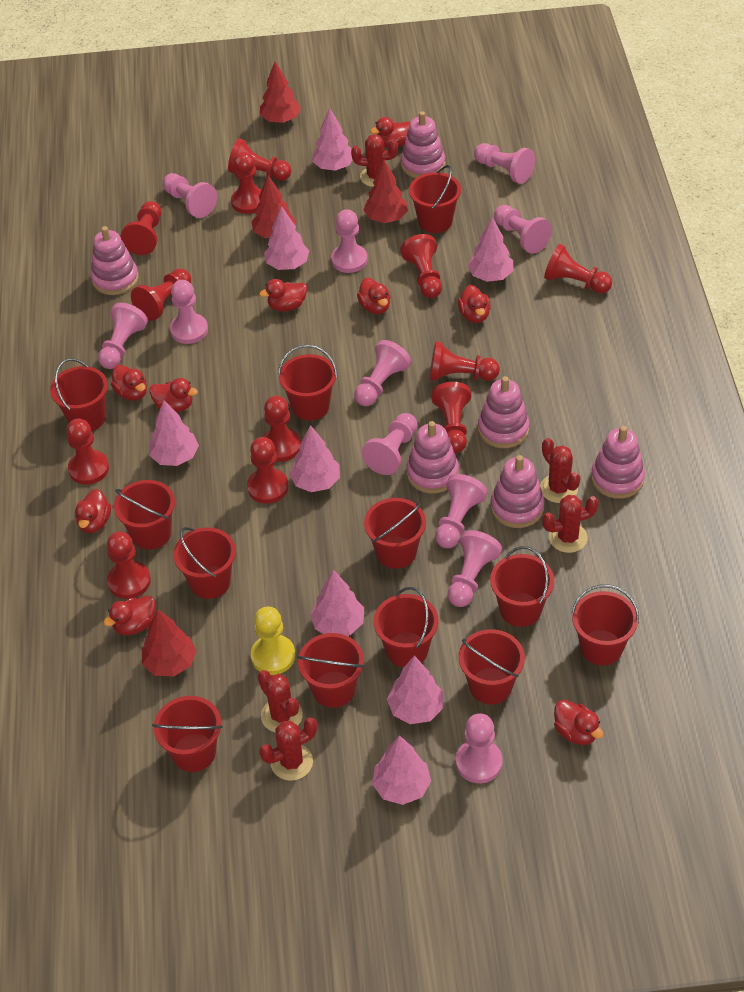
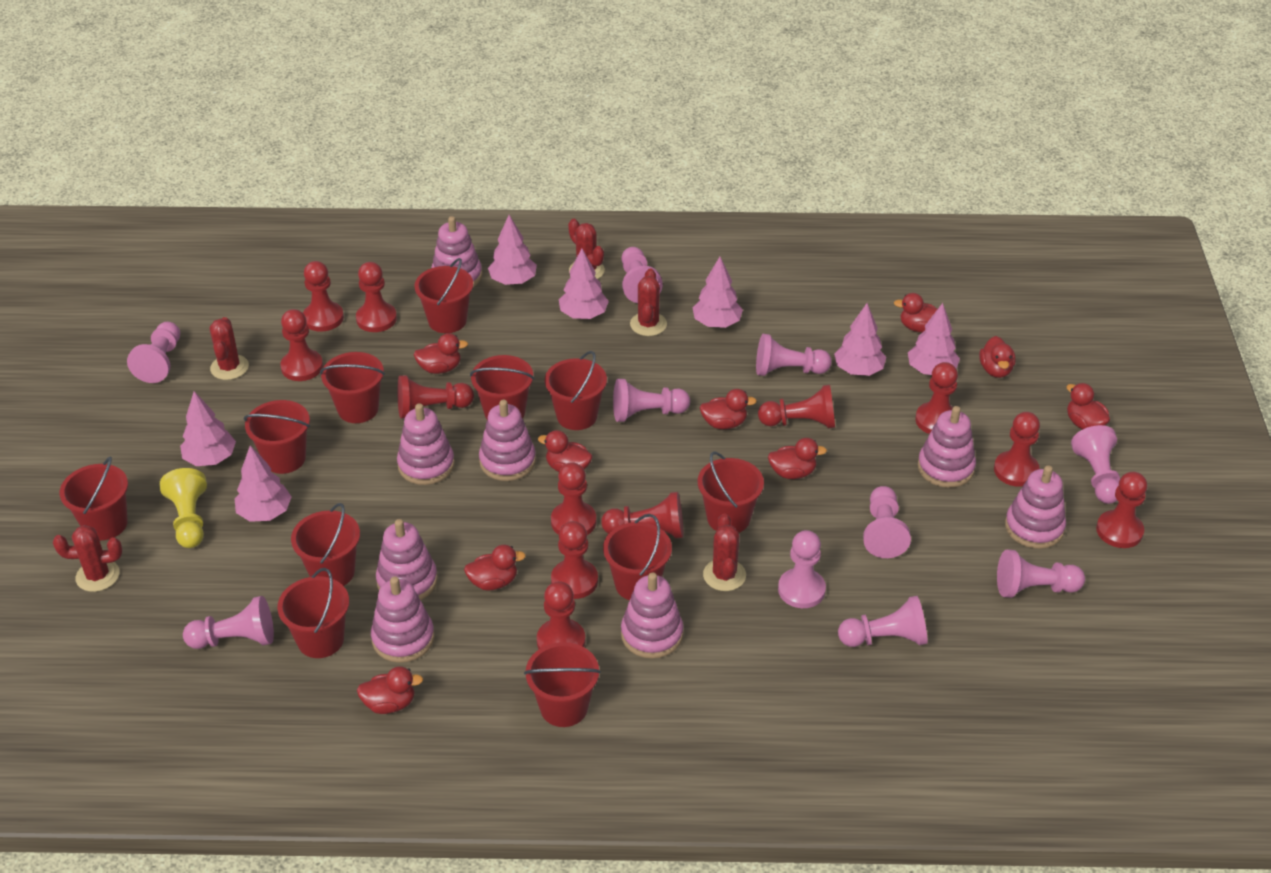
pink pawn: [98,303,148,369] [163,173,217,218] [170,280,208,344] [331,209,368,273] [354,340,412,406] [362,413,418,475] [435,474,488,548] [447,530,502,607] [456,713,503,783] [474,143,535,184] [494,205,552,253] = 11 -> [127,322,180,383] [183,596,274,649] [613,379,690,422] [622,247,663,303] [756,334,832,376] [778,530,826,608] [838,596,928,647] [863,486,911,558] [997,549,1085,598] [1071,425,1120,504] = 10
pink stacking toy: [90,226,139,295] [401,111,445,178] [406,421,459,493] [478,376,530,448] [491,455,544,528] [591,426,645,499] = 6 -> [371,577,434,663] [376,519,438,600] [397,403,455,485] [431,216,482,287] [479,400,536,481] [621,572,683,659] [918,406,976,488] [1005,465,1066,549] = 8
pink tree: [149,400,199,466] [264,206,309,270] [289,425,340,492] [310,569,364,636] [312,108,352,171] [372,735,431,805] [387,655,443,724] [467,217,513,282] = 8 -> [180,391,236,466] [235,445,292,522] [488,215,537,285] [559,248,609,319] [692,257,743,328] [834,303,886,376] [908,303,960,375] = 7
red bucket: [50,358,108,431] [114,480,175,550] [152,696,222,772] [173,527,236,599] [278,345,337,421] [297,633,365,708] [364,498,426,569] [374,587,439,667] [409,165,461,233] [459,629,525,704] [490,546,554,627] [571,585,639,665] = 12 -> [60,457,128,540] [244,400,310,474] [277,568,349,658] [291,503,360,586] [320,352,385,423] [414,258,473,333] [470,355,534,420] [524,642,601,727] [545,351,607,430] [603,514,672,600] [698,451,764,533] = 11
red tree: [142,609,197,676] [252,175,296,238] [260,62,301,123] [363,160,408,223] = 4 -> none = 0

